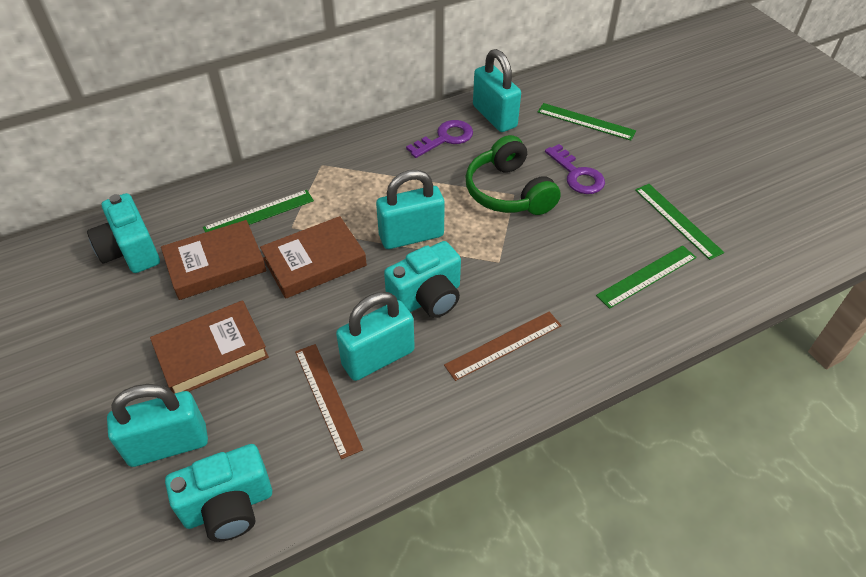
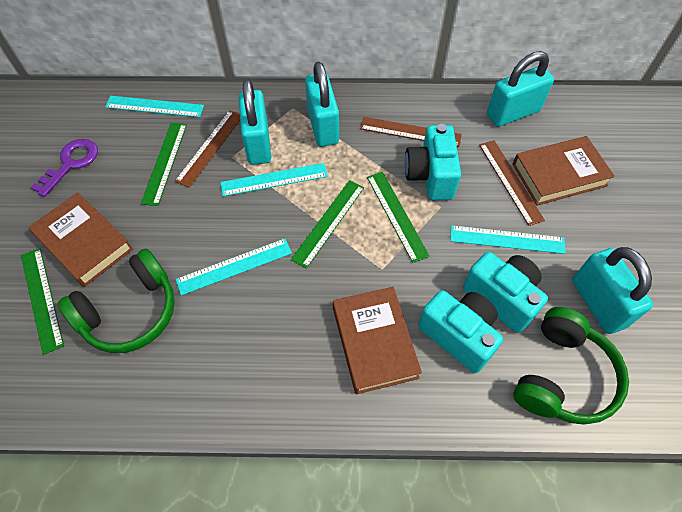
brown ruler: [295,344,363,459] [444,312,562,381] = 2 -> [175,110,240,188] [360,117,462,147] [479,140,545,226] = 3
green headphones: [465,135,561,215] = 1 -> [58,249,175,353] [513,307,629,425] = 2
purple key: [406,120,473,158] [545,144,605,194] = 2 -> [30,139,98,197] = 1
turquoise ruler: none = 0 -> [105,96,204,117] [175,238,292,296] [220,163,328,197] [450,225,566,254] = 4

